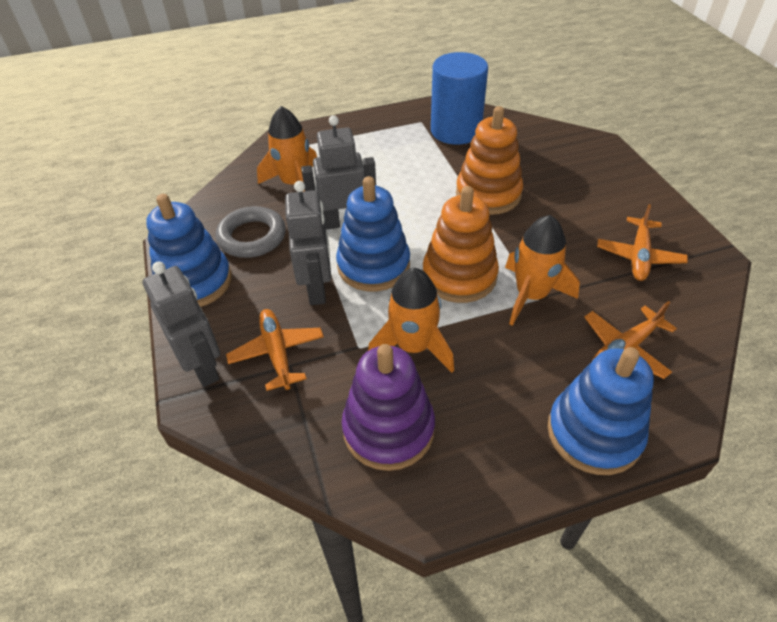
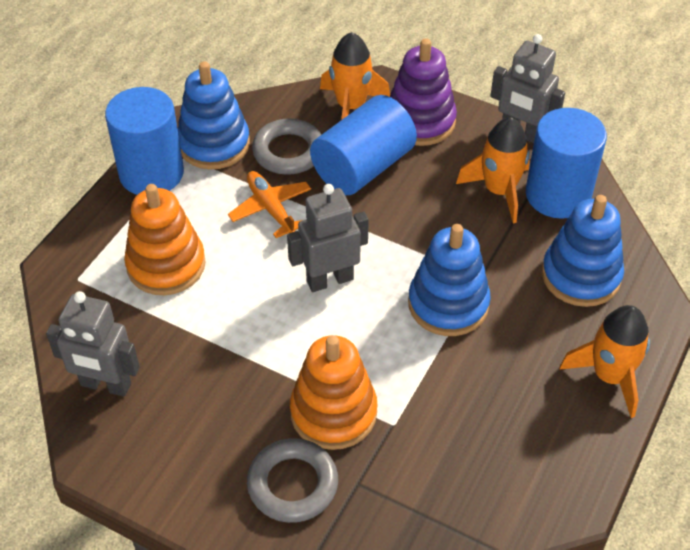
blue cylinder: [431,52,488,145] = 1 -> [105,87,184,195] [310,95,417,195] [526,108,607,219] = 3
grey ring: [215,206,286,258] = 1 -> [247,438,338,523] [252,119,322,175] = 2
orange plane: [226,309,324,391] [584,301,677,379] [597,204,688,281] = 3 -> [228,171,311,238] = 1

